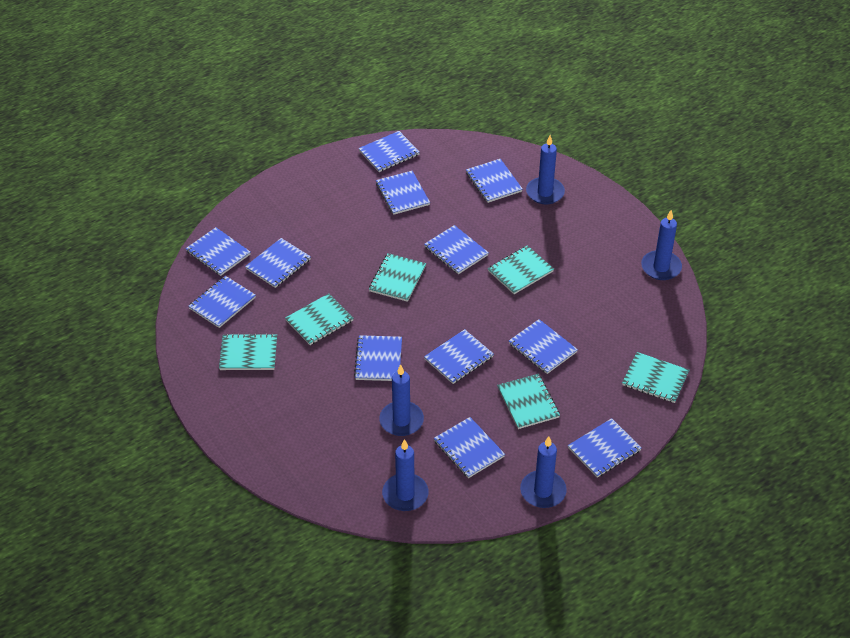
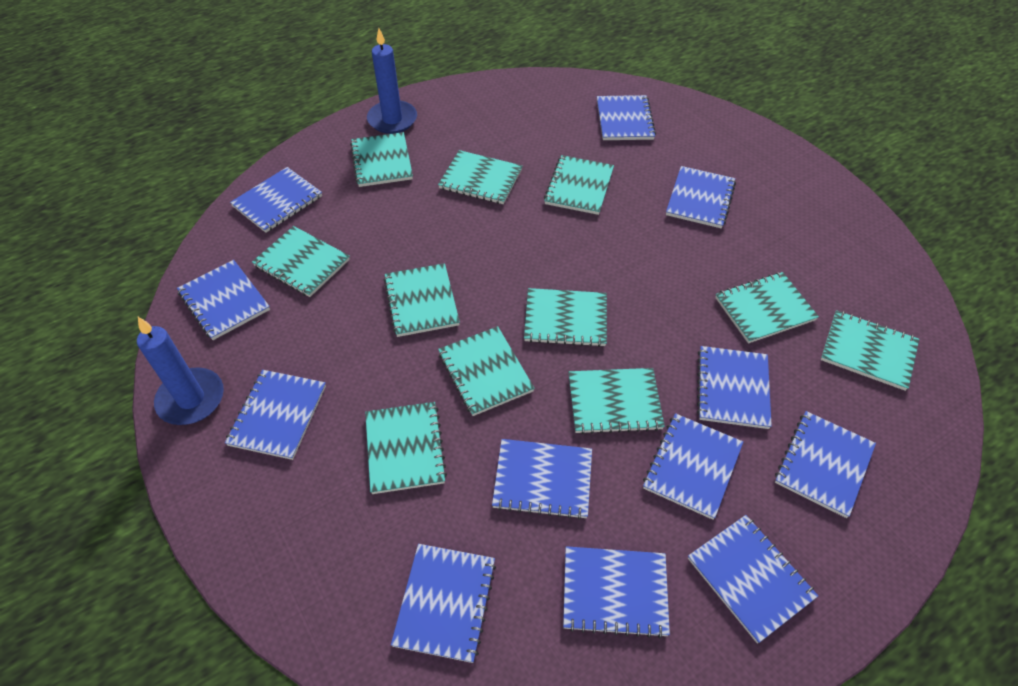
blue candle: [379,364,424,436] [382,439,429,511] [520,436,567,508] [526,135,565,204] [641,210,682,280] = 5 -> [137,317,224,425] [367,28,417,134] = 2
turquoise notebook: [219,333,277,370] [285,293,354,345] [369,253,426,302] [488,245,554,294] [497,374,560,429] [622,352,689,403] = 6 -> [252,226,350,297] [350,132,413,187] [365,402,447,494] [383,263,460,337] [438,150,522,204] [438,326,535,416] [524,288,607,347] [544,155,614,215] [569,368,665,434] [715,272,819,343] [821,310,919,391] = 11

